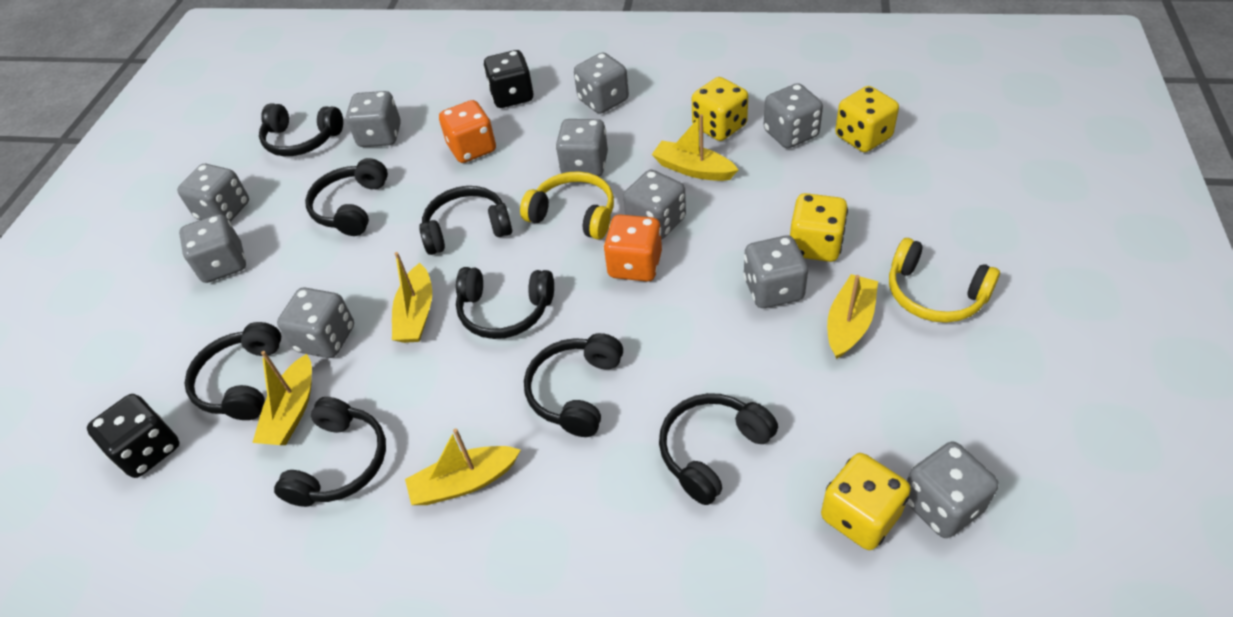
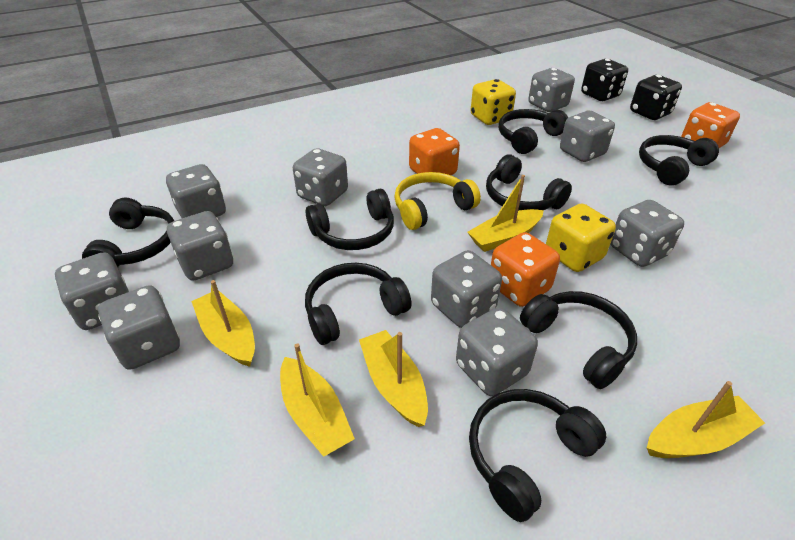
orange dice: [439,100,496,163] [603,215,662,282] = 2 -> [409,128,460,183] [491,232,560,307] [681,102,740,148] = 3
yellow dice: [692,77,748,141] [790,193,848,262] [821,453,911,550] [835,86,899,152] = 4 -> [471,79,516,125] [546,204,616,272] = 2
yellow headphones: [520,171,614,240] [889,238,1000,323] = 2 -> [394,172,481,230] = 1

